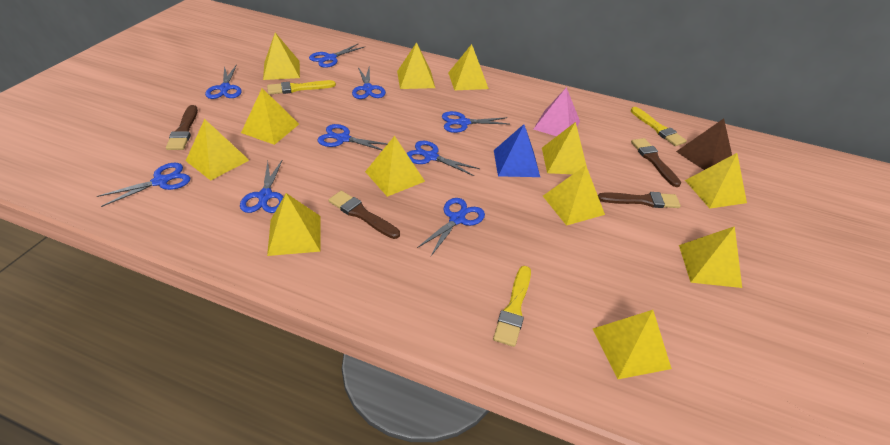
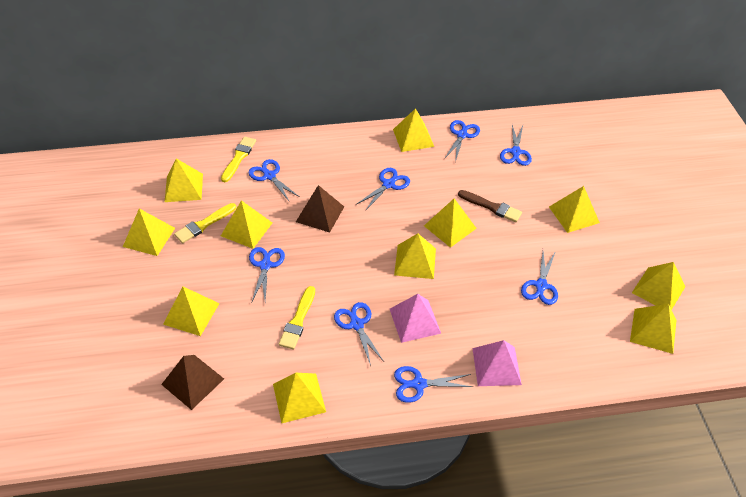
blue pyramid: [494,124,540,177] = 1 -> none = 0
blue scissors: [97,163,190,207] [205,64,242,99] [240,159,283,213] [309,44,364,68] [318,124,388,150] [352,67,386,99] [406,141,480,176] [417,198,485,256] [442,111,508,133] = 9 -> [249,159,299,202] [249,247,285,303] [334,302,383,366] [356,168,410,211] [394,366,473,403] [444,120,480,162] [500,125,532,166] [521,251,558,305] = 8
brown brush: [166,105,198,150] [329,191,400,239] [598,192,681,208] [631,138,681,187] = 4 -> [458,190,522,222] = 1
brown pyramid: [676,118,732,170] = 1 -> [161,355,224,410] [296,185,344,233] = 2
pink pyramid: [534,87,580,136] = 1 -> [390,294,441,343] [472,340,522,386] = 2
yellow pyramid: [186,119,249,180] [241,88,299,145] [263,33,300,80] [267,193,320,256] [365,136,425,197] [397,42,435,89] [448,44,489,90] [542,122,587,174] [543,165,605,226] [593,310,672,379] [679,226,742,288] [685,153,747,209] = 12 -> [123,209,175,256] [163,287,220,336] [165,159,203,202] [221,200,272,249] [273,373,326,423] [393,108,434,152] [394,233,436,279] [424,198,477,248] [549,186,600,233] [630,304,677,354] [632,262,685,310] = 11

